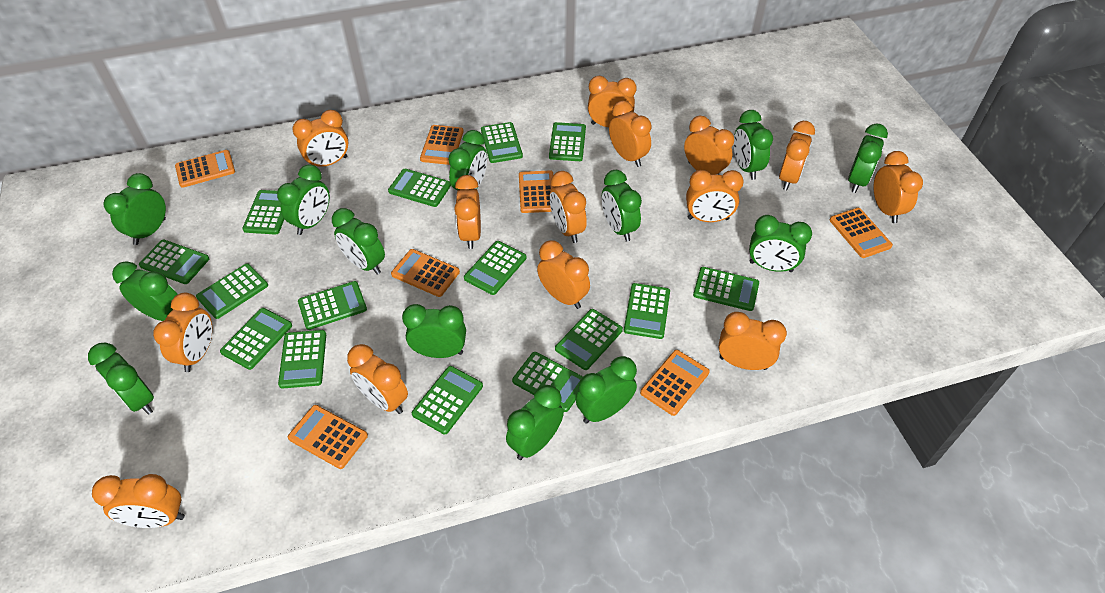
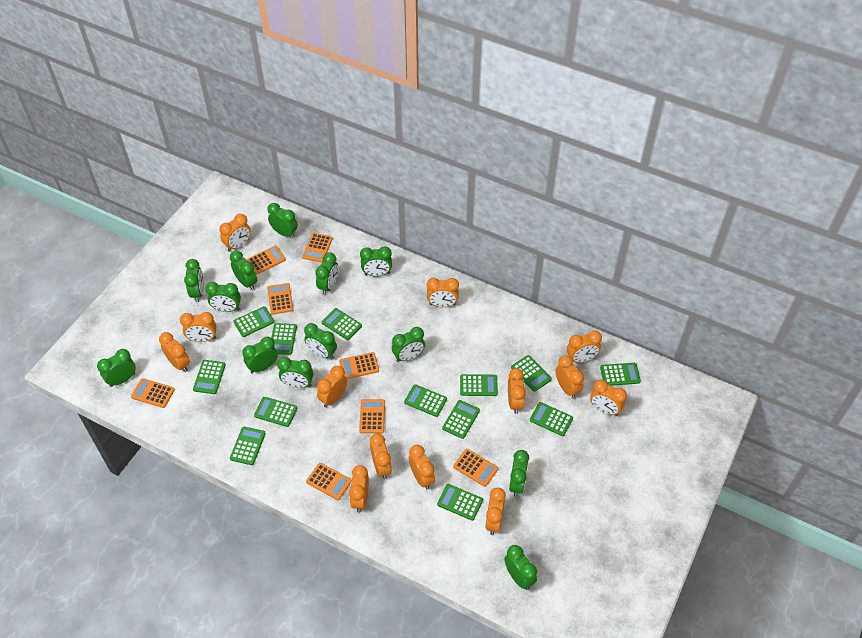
green calculator: [139,240,209,284] [196,264,268,319] [220,308,292,370] [242,190,284,235] [278,330,326,389] [298,281,367,330] [388,169,451,207] [412,366,483,434] [464,241,526,295] [481,122,523,163] [512,352,583,412] [549,122,586,161] [555,309,623,370] [624,283,670,339] [693,267,759,311] = 15 -> [193,360,226,394] [230,427,266,465] [233,306,274,337] [254,397,297,427] [271,323,297,355] [322,308,362,340] [404,384,447,417] [437,484,483,521] [442,400,480,439] [460,374,498,396] [511,355,552,392] [530,402,573,436] [600,363,641,386] = 13
orange calculator: [175,150,235,188] [288,405,368,469] [391,249,460,297] [420,125,464,165] [519,170,554,213] [640,350,710,416] [830,208,893,258] = 7 -> [131,378,175,408] [247,246,286,274] [267,283,293,315] [302,233,333,263] [306,463,351,500] [339,352,379,379] [359,399,385,433] [453,449,498,487] = 8
orange clock: [92,474,185,528] [153,293,212,372] [292,110,348,167] [347,344,408,414] [454,175,481,249] [537,241,590,309] [550,171,587,243] [588,76,637,127] [609,100,652,167] [684,116,734,175] [686,170,744,222] [718,312,787,370] [779,121,815,190] [874,151,923,223] = 14 -> [159,332,190,372] [180,312,216,342] [219,214,251,252] [317,366,347,407] [349,465,369,513] [370,433,392,479] [409,445,435,490] [427,278,459,307] [485,488,506,535] [508,368,526,414] [556,356,584,399] [567,330,602,363] [590,380,627,416] = 13

